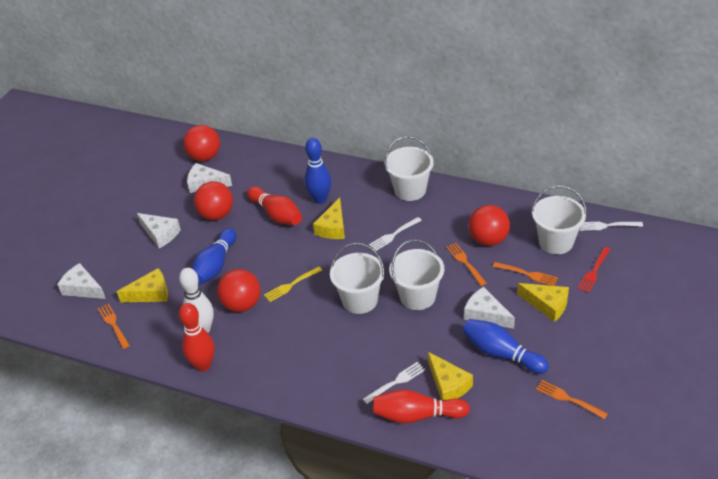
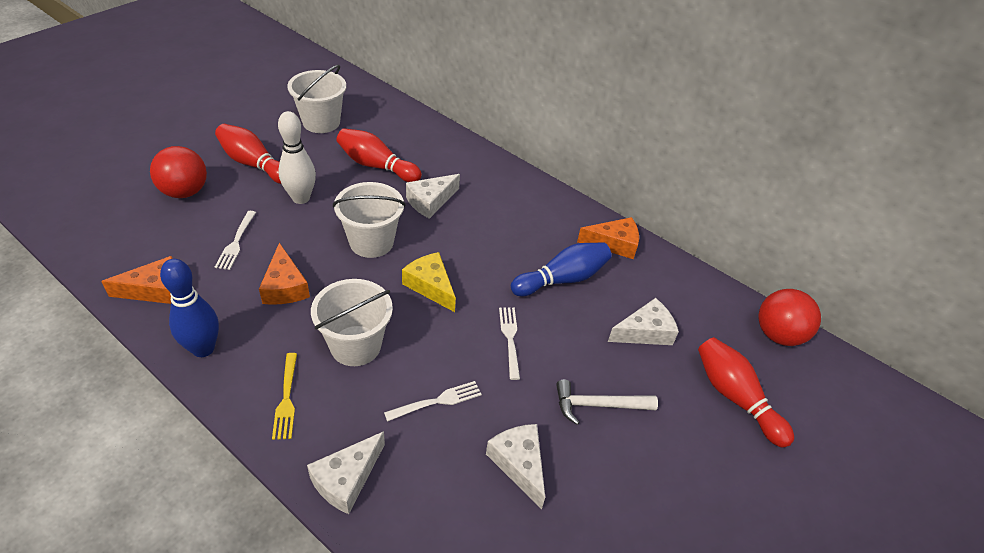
blue bowling pin: [192,228,237,285] [304,138,331,204] [463,319,549,374] = 3 -> [160,259,219,357] [511,242,611,297] = 2
orange cheese: none = 0 -> [101,256,173,304] [259,243,310,305] [577,217,639,259] = 3
orange fork: [98,304,130,349] [446,243,486,286] [493,262,558,286] [536,380,608,419] = 4 -> none = 0
red ball: [183,125,220,161] [194,181,233,220] [217,269,260,312] [468,205,510,246] = 4 -> [150,146,207,198] [758,289,821,346] = 2
red fork: [578,247,611,293] = 1 -> none = 0
white bucket: [330,243,385,314] [385,136,434,201] [389,239,444,310] [531,185,587,254] = 4 -> [287,65,346,133] [311,279,393,366] [333,182,406,258] = 3
white hammer: none = 0 -> [556,379,658,425] = 1
yellow cheese: [117,268,168,302] [313,198,345,239] [428,352,473,401] [517,283,569,322] = 4 -> [402,252,456,312] = 1

